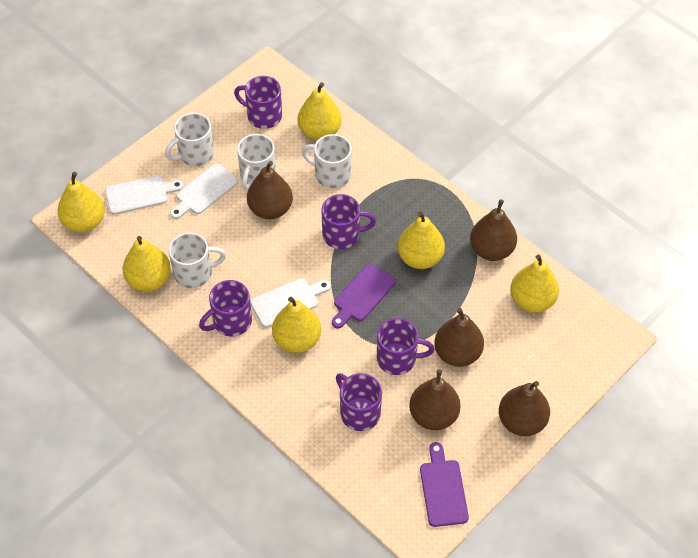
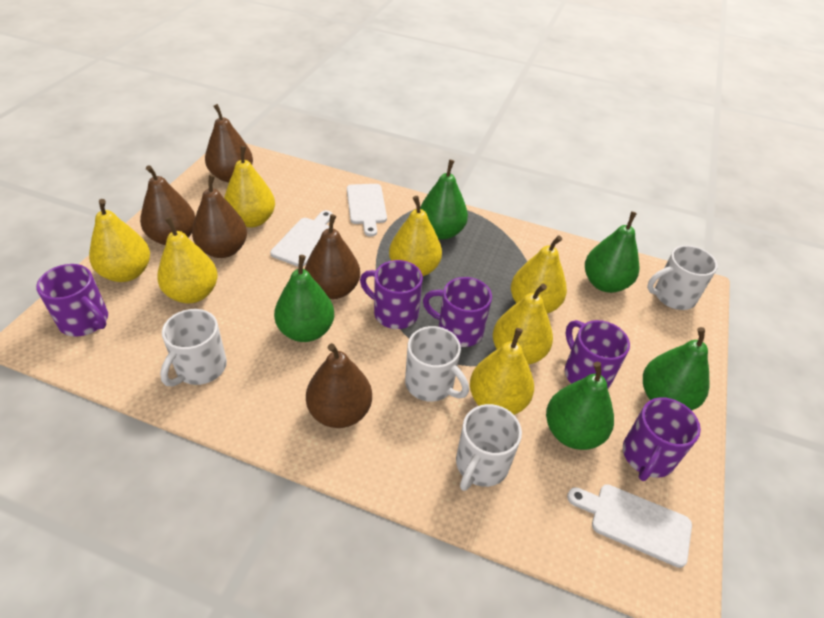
green pear: none = 0 -> [274,255,334,342] [420,160,468,239] [546,362,614,450] [585,211,639,293] [643,327,709,411] = 5
purple cutting board: [332,264,396,328] [420,442,469,527] = 2 -> none = 0
yellow pear: [58,172,105,233] [123,236,171,291] [272,297,321,353] [298,82,342,140] [398,212,445,269] [510,255,559,312] = 6 -> [89,199,150,282] [157,217,218,304] [224,146,275,227] [389,196,442,276] [470,328,534,415] [493,284,553,365] [511,235,567,314] = 7

